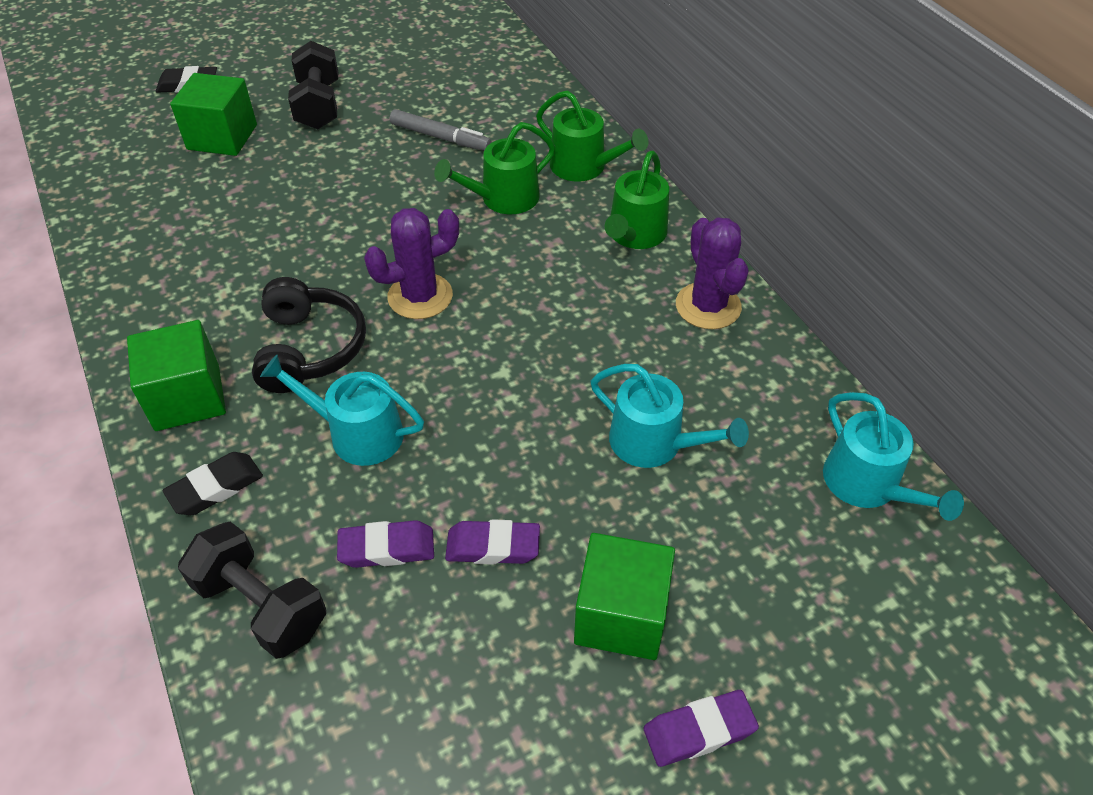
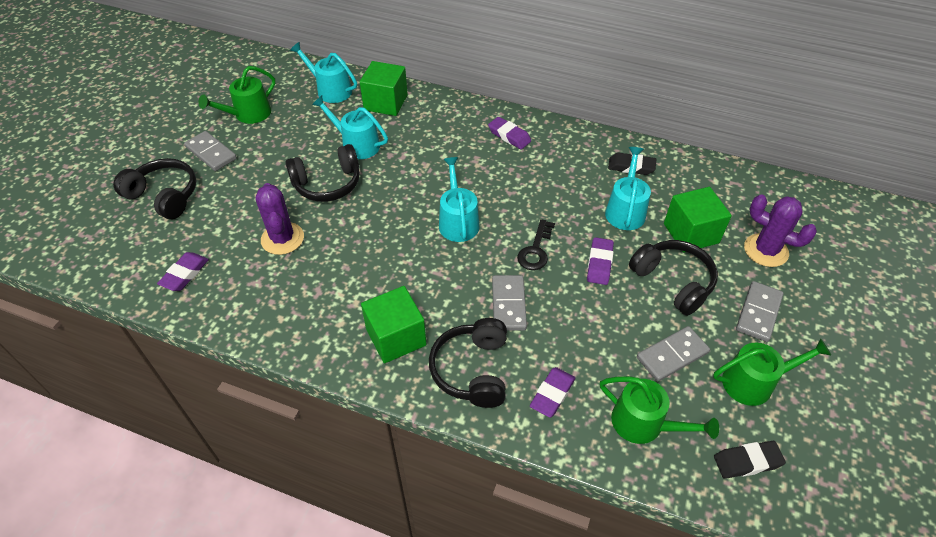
black dumbbell: [178,522,326,659] [288,41,338,129] = 2 -> none = 0
black headphones: [252,277,366,393] = 1 -> [113,158,196,219] [285,144,360,202] [429,318,507,408] [629,240,718,316] = 4
black key: none = 0 -> [517,219,555,270] = 1
grey domino: none = 0 -> [184,131,237,171] [492,275,527,331] [637,326,710,382] [736,281,784,342] = 4
grey marker: [390,109,492,151] = 1 -> none = 0
purple eraser: [337,520,434,568] [445,519,540,565] [644,690,759,767] = 3 -> [157,252,209,291] [488,117,531,149] [530,367,575,418] [587,237,614,285] = 4
turquoise watering can: [260,355,424,466] [590,364,749,468] [823,392,964,521] = 3 -> [290,42,357,103] [312,95,388,159] [439,157,480,242] [605,147,651,230] = 4

